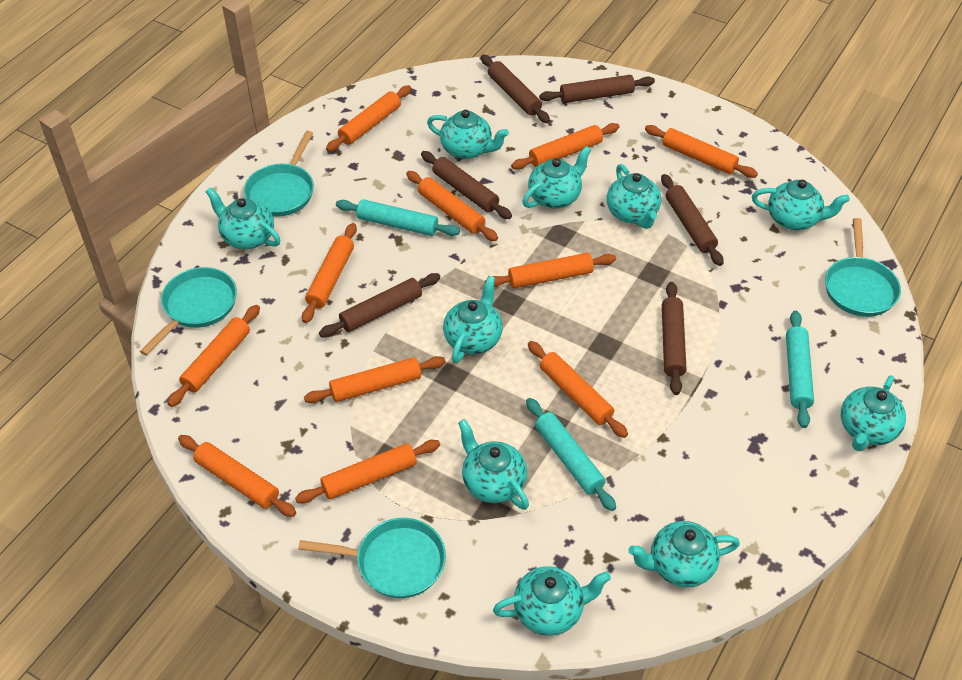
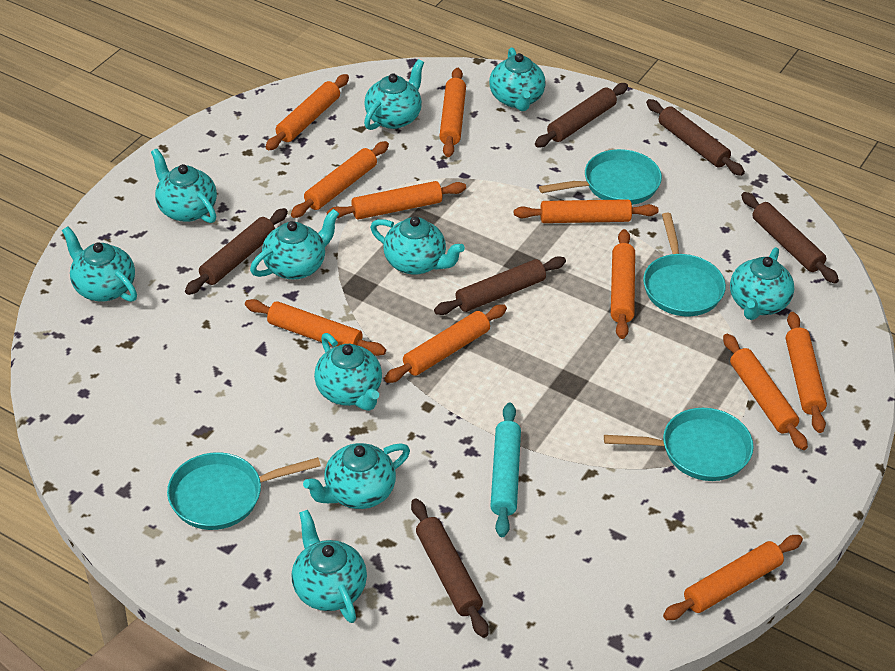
turquoise rolling pin: [336,199,460,236] [526,398,616,511] [786,310,814,428] = 3 -> [490,402,521,537] = 1

